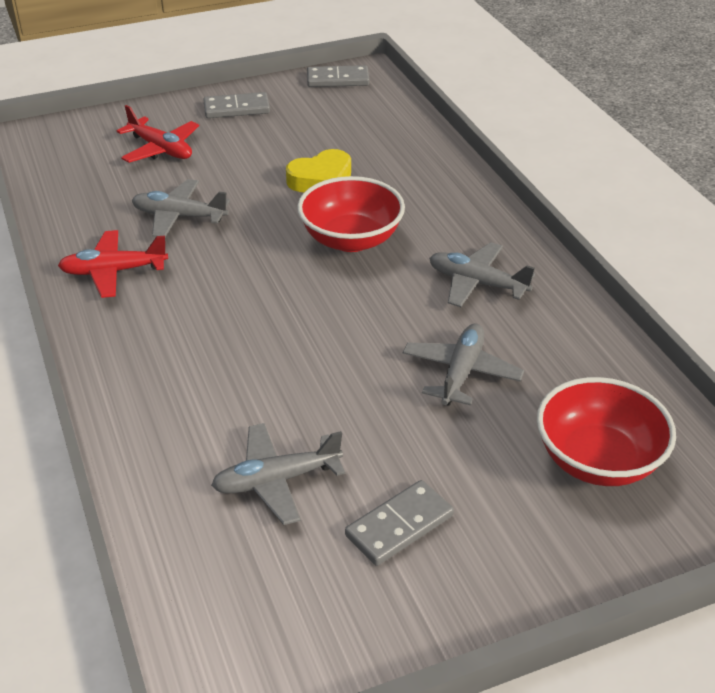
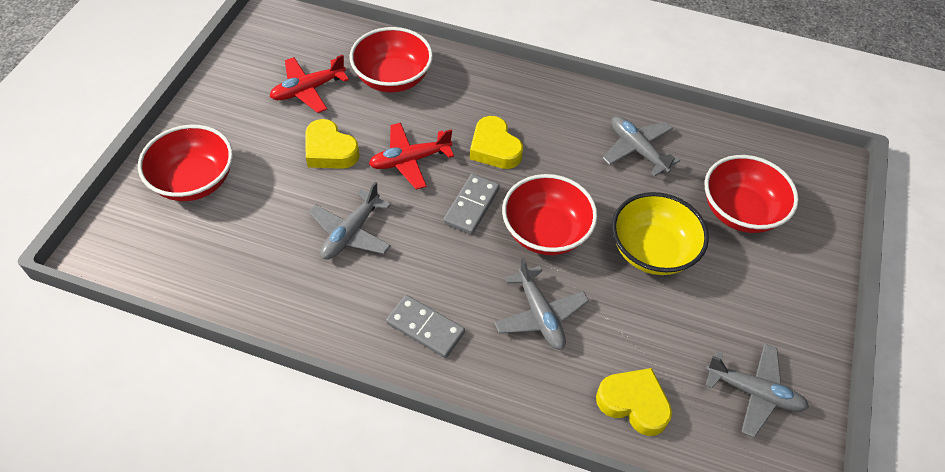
grey domino: [203,92,270,118] [307,65,369,87] [345,480,454,566] = 3 -> [386,295,465,358] [443,174,500,235] = 2
red bowl: [297,176,405,252] [537,377,676,486] = 2 -> [138,125,233,201] [350,27,433,93] [502,174,597,255] [705,155,799,233] = 4
yellow bowl: none = 0 -> [612,192,709,275] = 1
yellow heart: [286,149,351,192] = 1 -> [306,119,360,169] [470,116,523,169] [596,368,672,436] = 3

